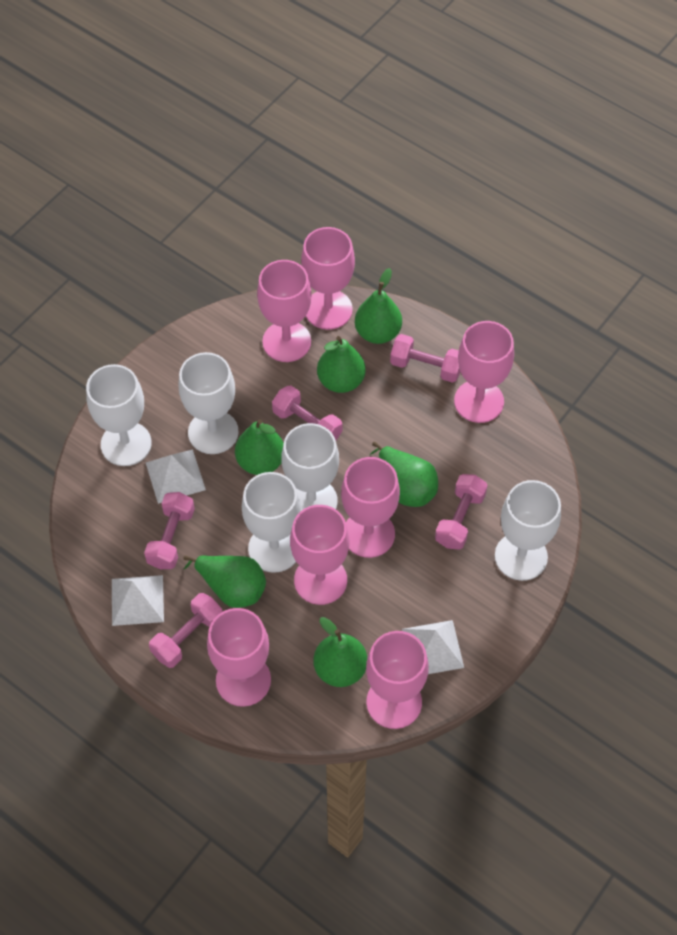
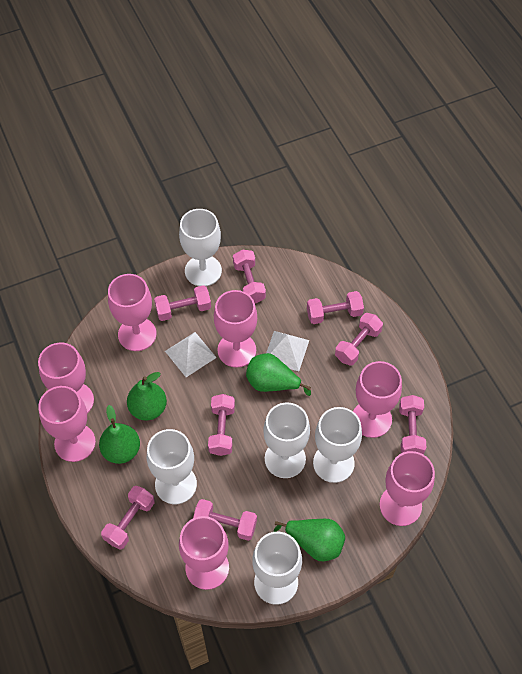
green pear: [183,555,266,608] [235,419,284,475] [313,617,367,687] [317,336,366,393] [355,268,402,344] [370,441,438,507] = 6 -> [99,405,140,464] [127,372,167,421] [246,353,311,396] [274,519,345,561] = 4
pink dumbbell: [144,492,195,569] [149,593,223,668] [272,386,342,440] [390,334,460,383] [435,474,488,550] = 5 -> [101,486,155,550] [154,285,211,321] [193,499,257,541] [208,394,235,456] [233,249,266,304] [307,291,364,324] [335,313,383,366] [399,395,426,454] = 8
white pyramid: [112,575,164,626] [146,449,206,504] [402,620,464,674] = 3 -> [165,332,217,377] [266,331,309,371] = 2

